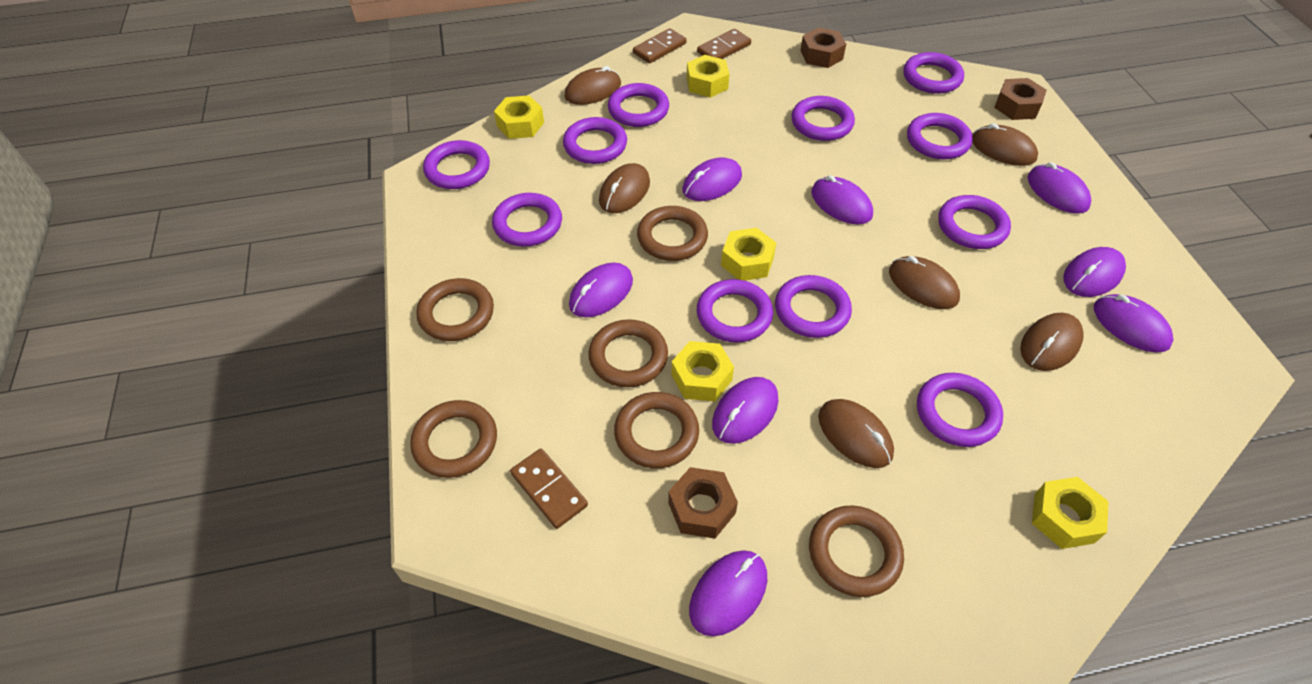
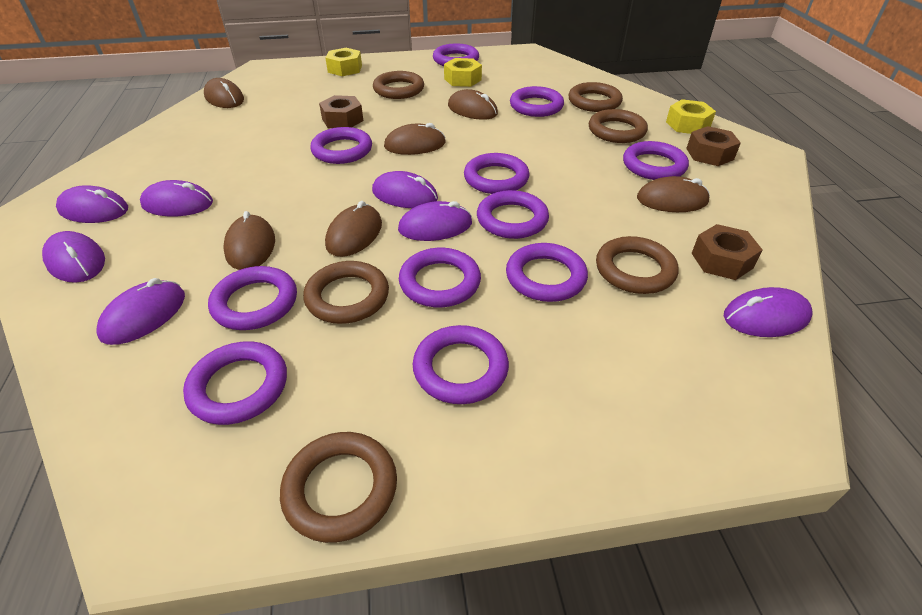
brown domino: [510,448,588,529] [633,28,687,63] [697,29,751,59] = 3 -> none = 0
purple mouse: [569,262,633,317] [682,158,742,201] [689,550,767,636] [712,377,778,444] [811,175,873,225] [1028,162,1091,214] [1063,247,1126,297] [1094,294,1173,352] = 8 -> [42,231,105,283] [56,185,128,223] [96,278,185,345] [140,180,213,216] [372,171,438,208] [398,201,472,241] [724,287,813,337] = 7
yellow nut: [494,95,544,139] [672,341,734,401] [687,55,729,98] [721,228,776,281] [1032,477,1109,549] = 5 -> [325,48,362,76] [444,58,482,87] [666,99,716,134] = 3

